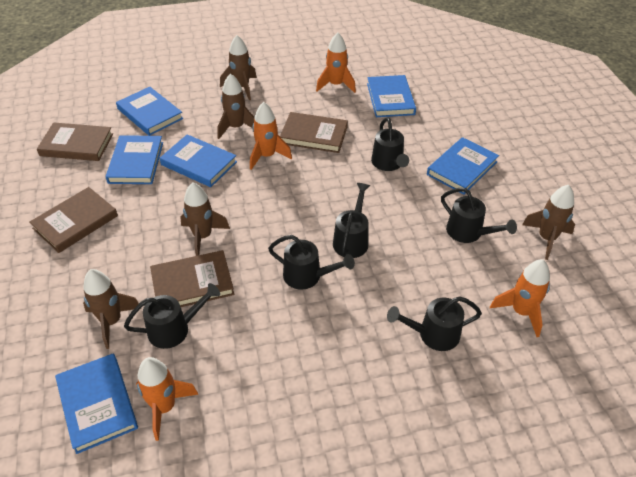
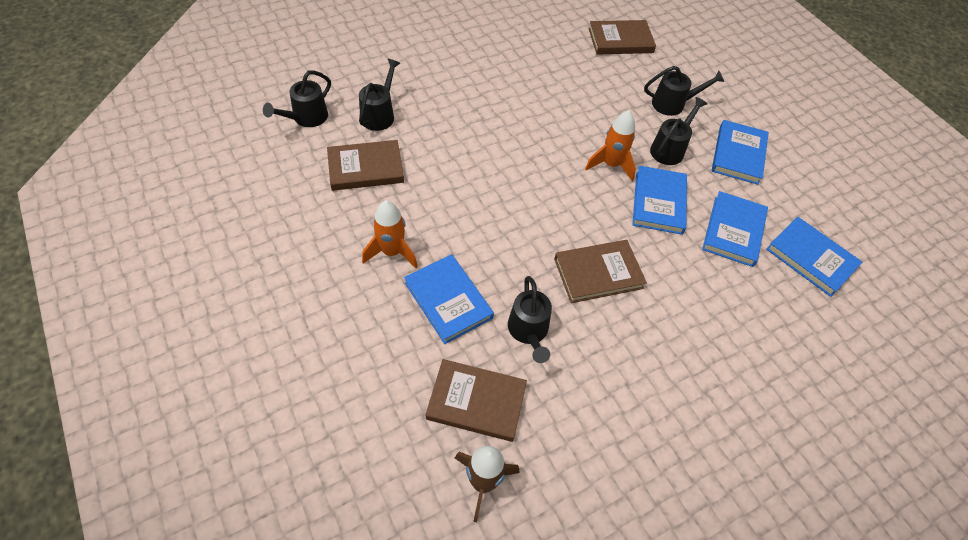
black watering can: [124,283,220,349] [268,235,355,290] [333,183,370,258] [371,117,409,171] [387,296,482,351] [441,188,517,243] = 6 -> [263,70,331,127] [359,59,400,131] [508,276,552,363] [644,66,724,116] [650,97,707,165] = 5
blue book: [55,354,138,454] [105,135,163,184] [116,87,183,136] [160,134,237,187] [367,75,416,117] [427,137,499,195] = 6 -> [404,254,494,344] [633,166,687,235] [702,191,768,267] [712,120,769,185] [766,217,862,297] = 5
brown rocket: [83,269,139,349] [180,183,230,256] [217,74,254,139] [220,35,257,100] [522,185,575,260] = 5 -> [455,446,520,522] = 1
orange rocket: [136,357,198,441] [250,102,292,170] [316,33,356,93] [490,259,550,337] = 4 -> [362,200,418,268] [585,111,636,181] = 2

